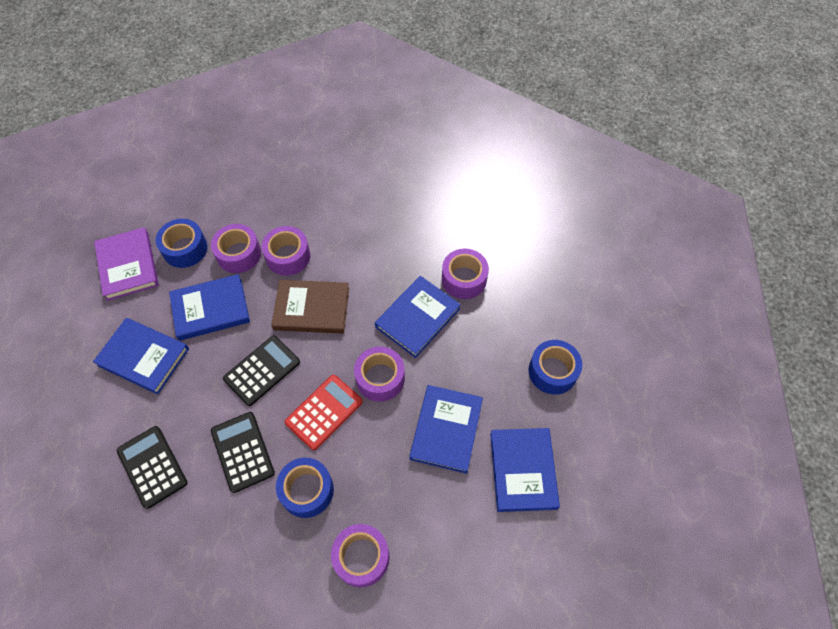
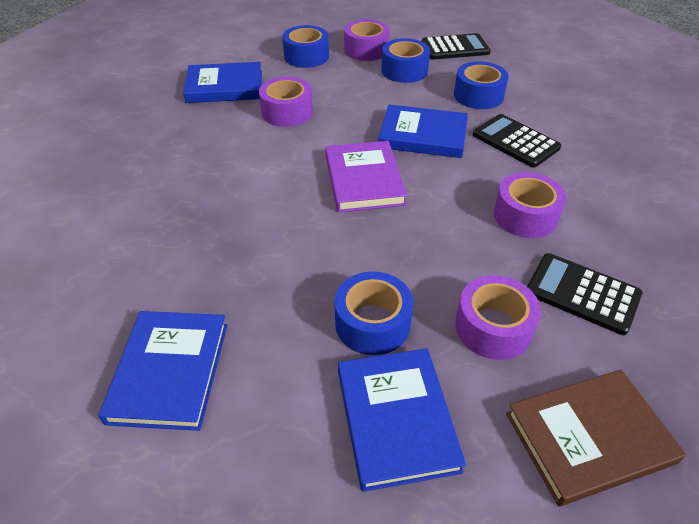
blue book: [93,318,189,395] [169,274,250,341] [375,276,461,358] [409,385,483,474] [490,428,560,512] = 5 -> [99,311,227,431] [183,62,262,103] [338,348,466,492] [378,105,468,158] = 4
blue tape: [156,219,208,268] [276,458,334,518] [528,340,582,395] = 3 -> [282,25,329,68] [335,272,413,355] [381,38,430,83] [454,61,509,109] = 4
purple tape: [211,224,261,273] [262,226,310,276] [331,524,390,588] [354,346,405,402] [442,249,489,299] = 5 -> [259,77,313,127] [344,19,390,61] [455,275,541,360] [494,172,566,238] = 4
red calculator: [285,375,363,450] = 1 -> none = 0

